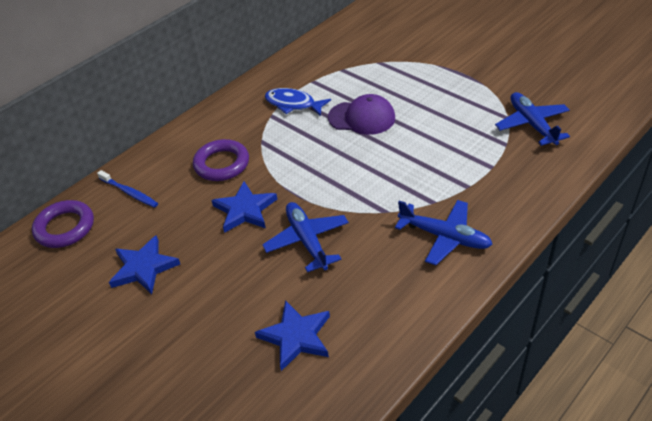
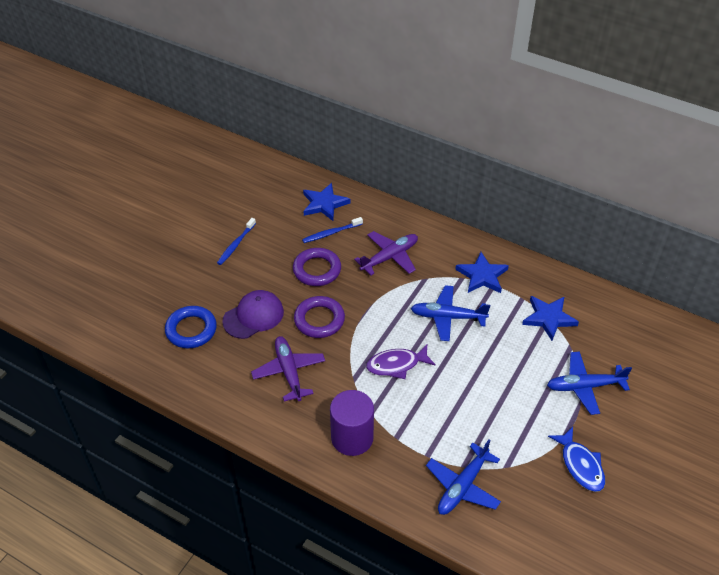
blue ring: none = 0 -> [165,306,217,348] = 1
blue toothbrush: [97,170,158,208] = 1 -> [217,218,256,265] [302,217,363,243] = 2
purple cylinder: none = 0 -> [330,390,374,456] = 1
purple fish: none = 0 -> [366,345,436,379] = 1
purple plane: none = 0 -> [251,336,325,402] [354,231,418,275] = 2

